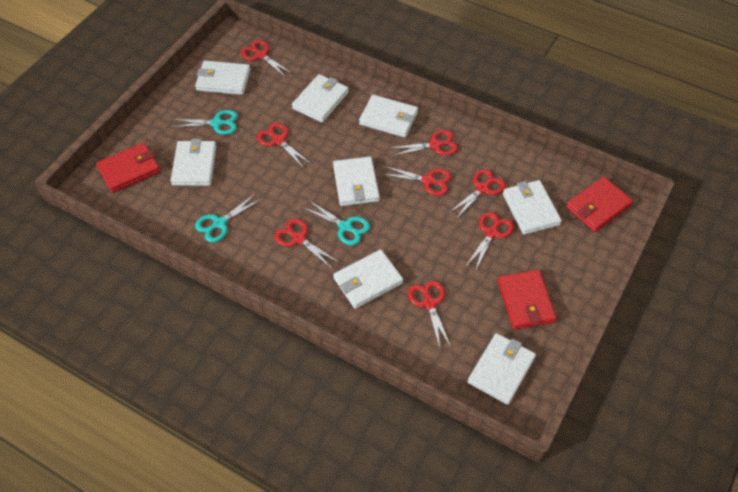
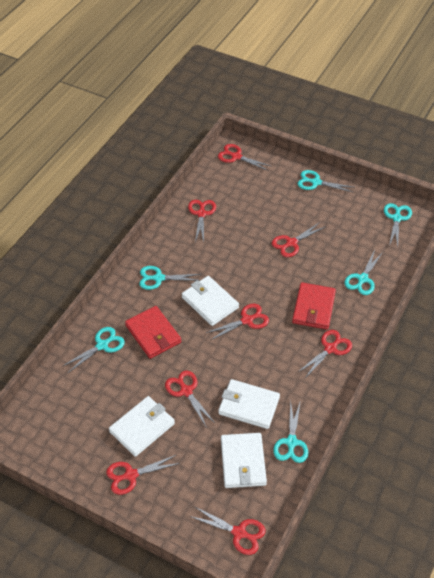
red wallet: [96,143,160,193] [498,270,557,330] [566,177,633,232] = 3 -> [125,306,181,359] [292,282,336,330] = 2
turquoise scissors: [171,110,238,135] [195,194,262,242] [304,201,370,245] = 3 -> [63,327,125,373] [139,266,201,290] [273,400,308,463] [297,170,354,193] [344,250,383,295] [384,203,412,246] = 6
white wallet: [170,139,217,186] [195,61,251,95] [292,74,349,123] [333,156,380,206] [333,249,403,309] [359,95,418,138] [468,333,536,405] [503,180,562,235] = 8 -> [109,396,175,457] [182,276,239,326] [218,379,280,429] [221,433,267,488] = 4

